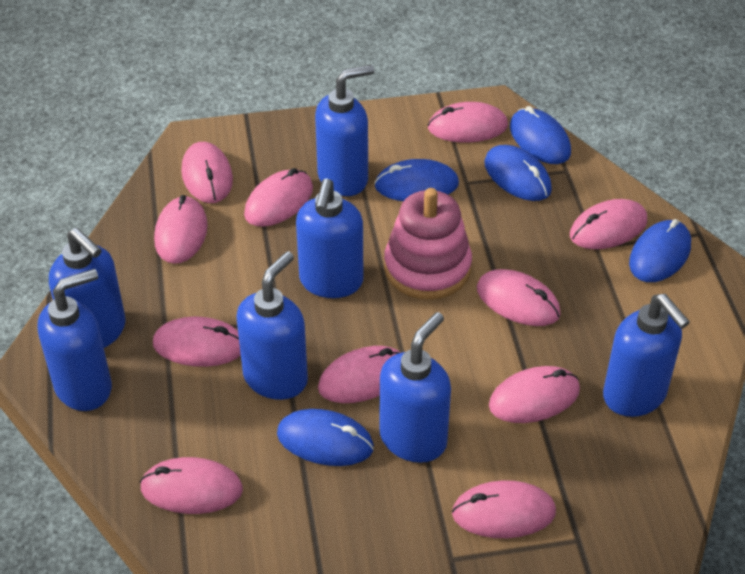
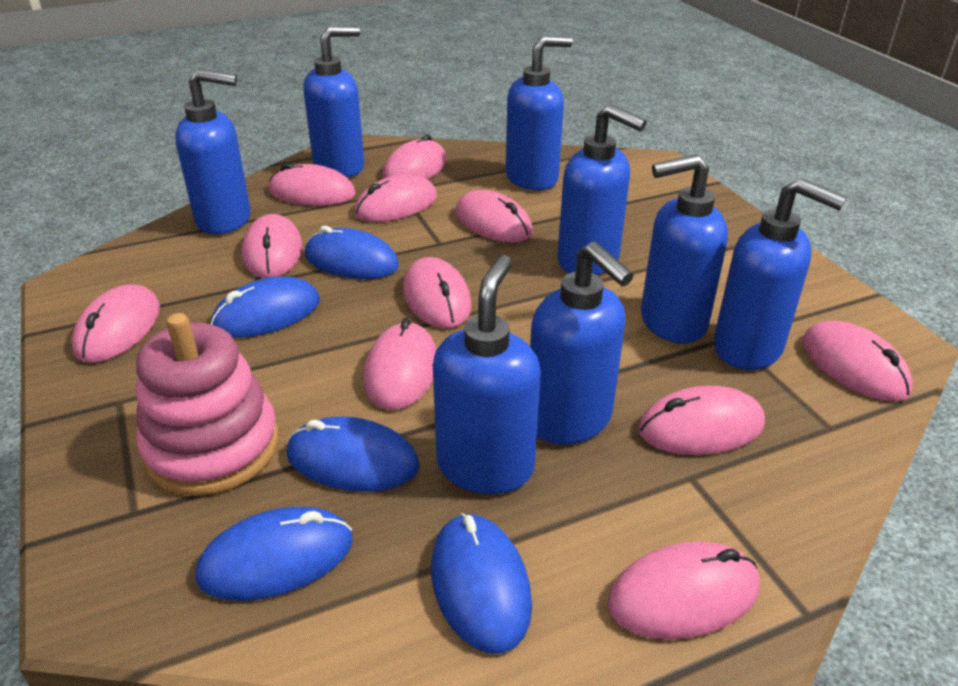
blue soap dispenser: [37,269,112,411] [49,228,126,348] [236,251,308,400] [296,178,363,298] [315,65,374,196] [379,312,451,463] [603,294,690,417] = 7 -> [175,69,251,234] [303,26,364,177] [433,255,541,494] [506,36,573,190] [530,242,634,444] [557,104,647,275] [641,154,728,344] [714,178,847,370] = 8

